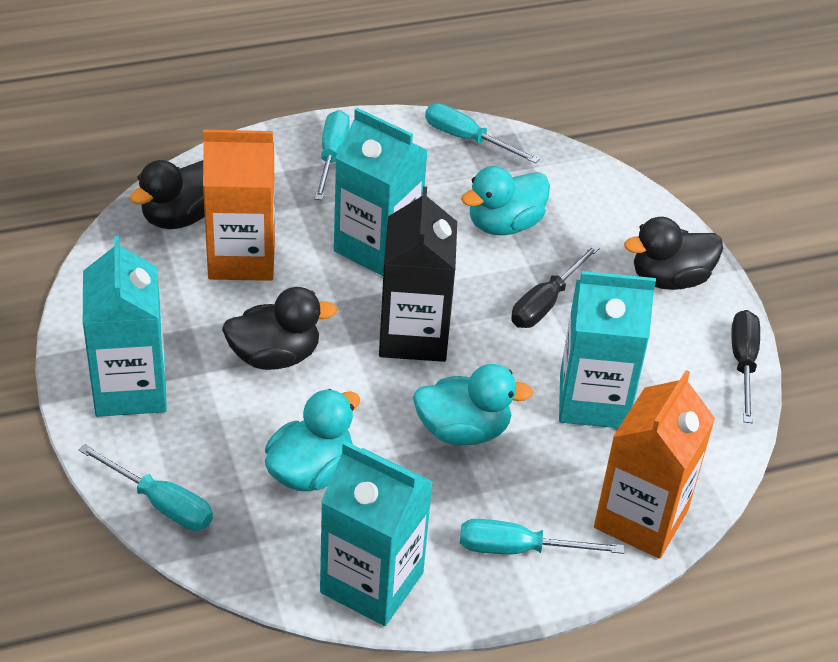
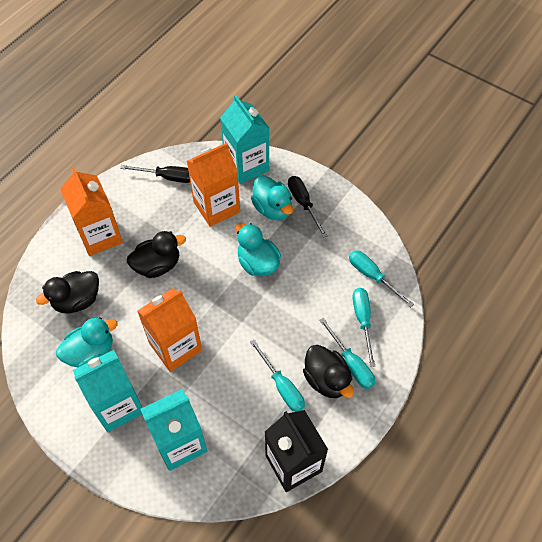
orange carton: [203,130,275,281] [594,370,715,559] = 2 -> [60,168,123,256] [137,288,202,372] [187,143,240,227] = 3
turquoise carton: [83,236,167,417] [320,441,433,626] [334,108,428,276] [559,271,656,428] = 4 -> [73,350,142,432] [140,389,207,471] [220,95,269,184] = 3

